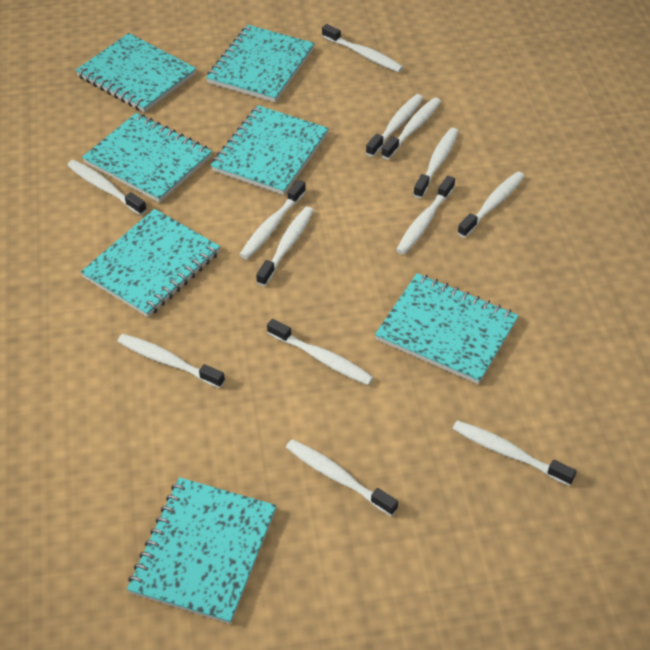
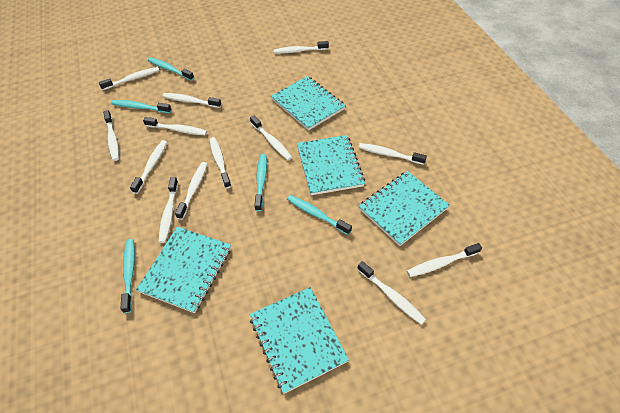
turquoise notebook: [76,33,196,113] [81,209,220,317] [82,113,212,203] [127,477,277,624] [206,25,315,102] [211,105,329,195] [375,273,519,384] = 7 -> [136,227,231,313] [249,287,349,394] [271,76,346,131] [297,135,365,195] [359,171,450,246] = 5
turquoise toothbrush: none = 0 -> [112,100,171,113] [120,239,135,313] [148,57,194,81] [255,154,267,211] [287,195,352,235] = 5

